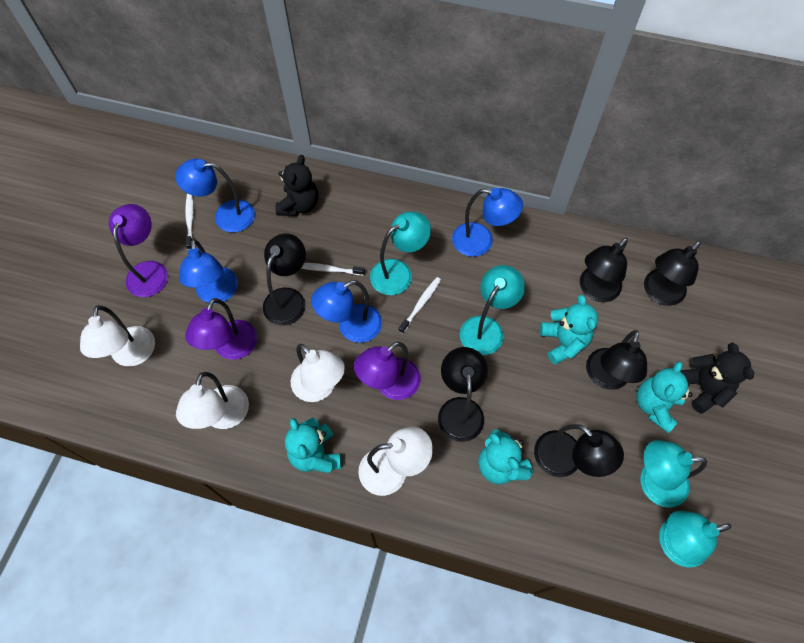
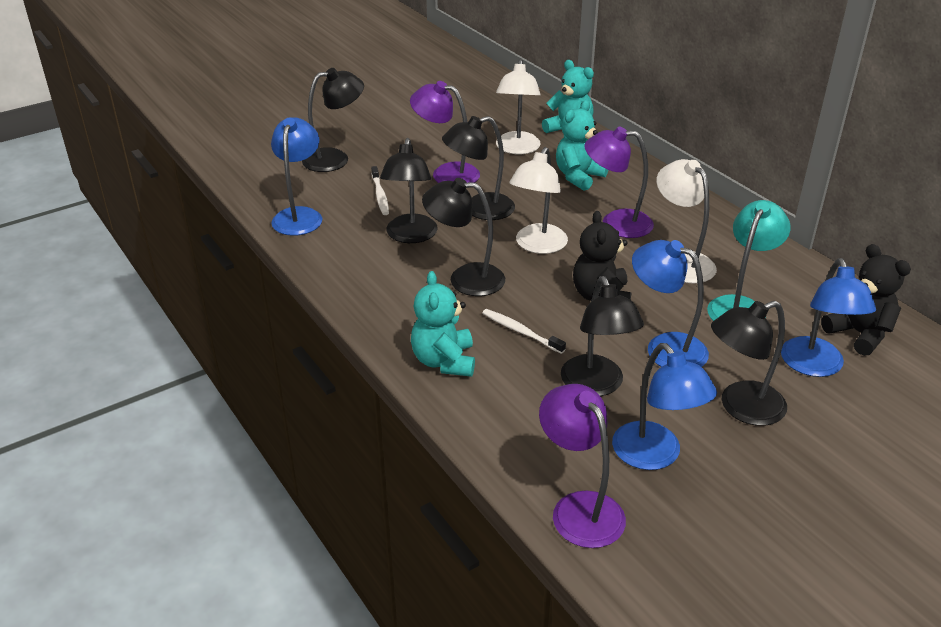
turquoise lamp: [370,212,431,295] [460,265,525,355] [641,440,707,508] [659,510,731,568] = 4 -> [707,200,790,321] = 1
turquoise teddy bear: [285,418,341,473] [478,429,533,484] [540,295,598,365] [636,361,693,433] = 4 -> [411,271,475,377] [542,60,594,137] [556,100,608,191] = 3
white lamp: [80,305,155,366] [176,372,249,429] [291,344,345,402] [358,426,433,496] = 4 -> [496,59,541,154] [509,147,568,254] [657,159,717,284] = 3
white toothbrush: [185,193,194,250] [301,263,365,275] [398,277,441,334] = 3 -> [371,166,389,215] [483,309,566,354] = 2

